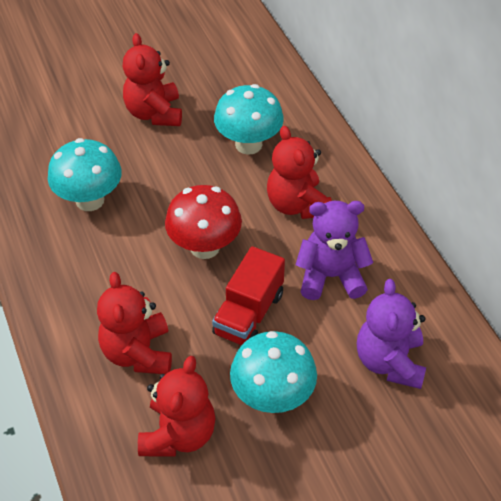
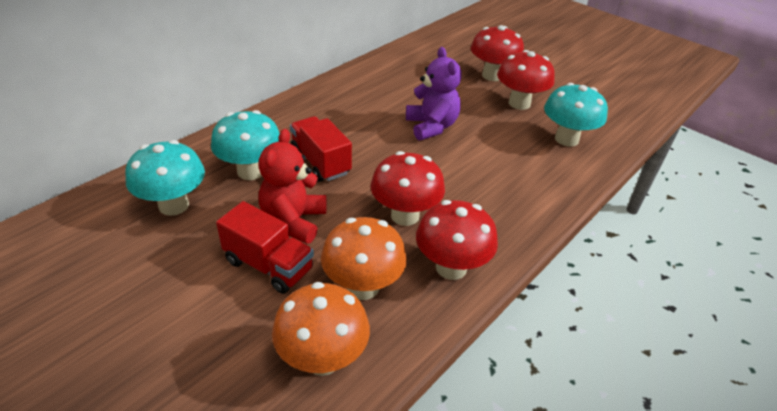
orange mushroom: none = 0 -> [272,282,370,376] [321,217,407,300] = 2
purple teddy bear: [295,201,373,300] [357,279,426,389] = 2 -> [406,47,462,140] = 1
red mushroom: [165,185,242,259] = 1 -> [371,151,445,226] [416,200,498,280] [471,25,524,81] [497,50,555,110] = 4
red teddy bear: [97,272,172,374] [123,33,182,126] [138,356,216,457] [267,126,332,219] = 4 -> [258,129,326,244] = 1
red truck: [212,246,285,345] = 1 -> [216,201,314,294] [290,116,352,182] = 2

